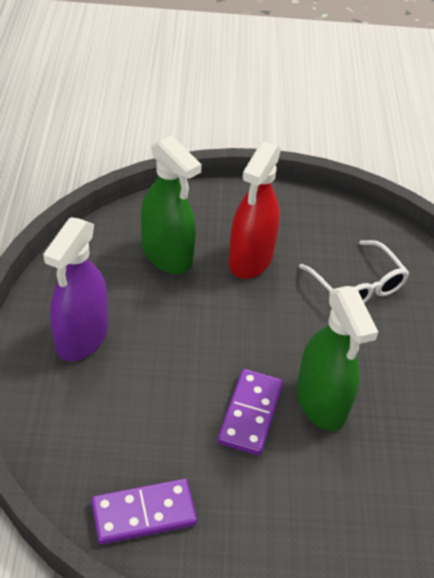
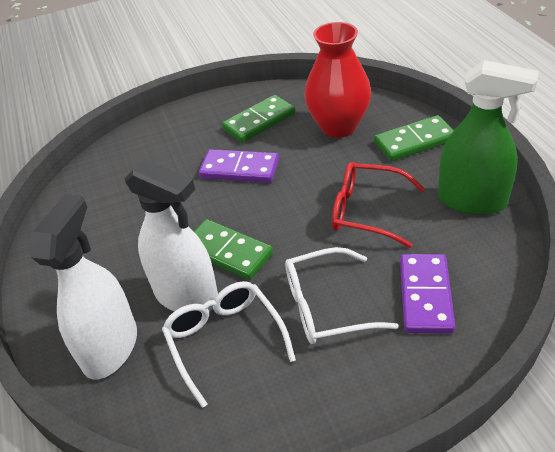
green domino: none = 0 -> [194,219,273,280] [222,95,296,143] [374,115,454,161] = 3
green spray bottle: [141,135,202,274] [297,286,378,431] = 2 -> [438,60,539,215] = 1
purple spray bottle: [43,217,108,361] = 1 -> none = 0
red glasses: none = 0 -> [332,162,425,248] = 1
red spray bottle: [229,141,281,279] = 1 -> none = 0
red vase: none = 0 -> [304,22,371,138] = 1
white glasses: [299,240,409,304] = 1 -> [162,281,296,408] [285,247,399,344] = 2
white spray bottle: none = 0 -> [31,194,137,380] [125,159,218,311] = 2

